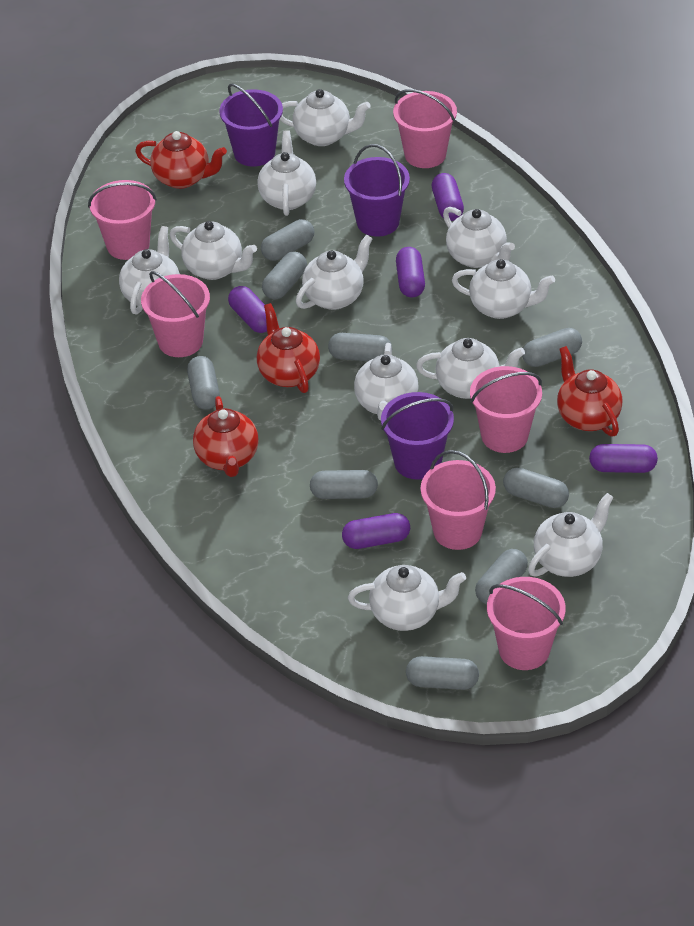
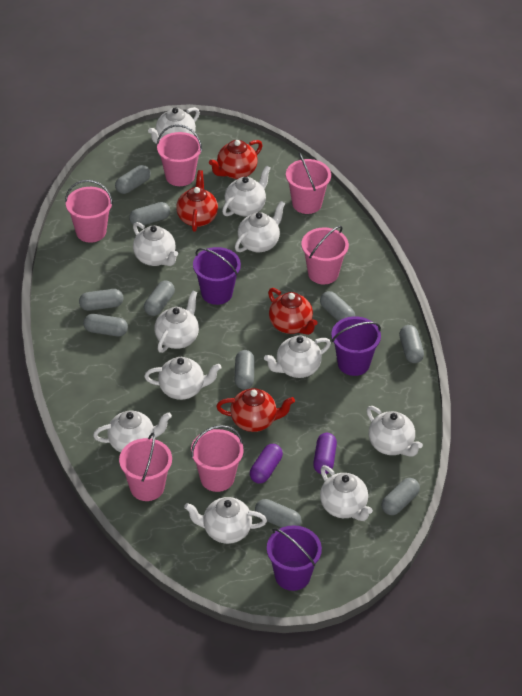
grey capsule: [187,356,220,410] [261,219,315,261] [262,252,307,299] [310,470,378,499] [328,333,392,361] [406,656,479,690] [475,549,528,604] [503,468,569,508] [522,328,582,367] = 9 -> [79,289,123,311] [83,314,128,336] [115,165,151,194] [129,202,170,227] [144,281,175,316] [235,350,255,390] [255,499,301,528] [320,291,355,321] [382,478,420,515] [399,325,424,363] = 10
purple capsule: [228,286,267,333] [342,513,410,549] [396,247,425,297] [432,173,464,221] [589,444,658,473] = 5 -> [250,444,283,484] [313,433,337,474] = 2

